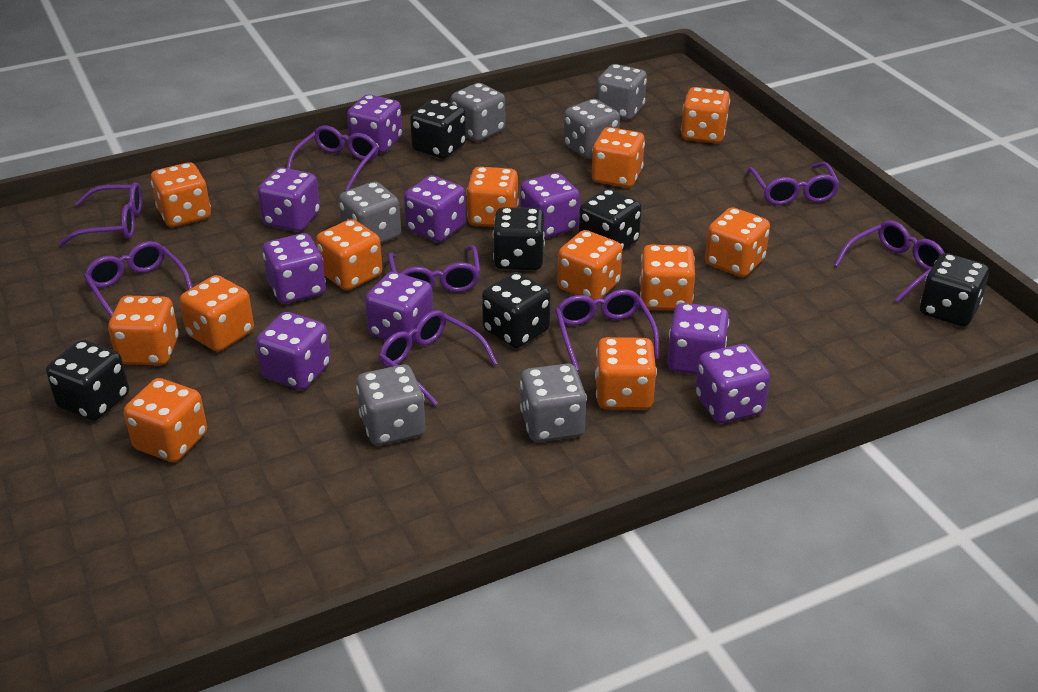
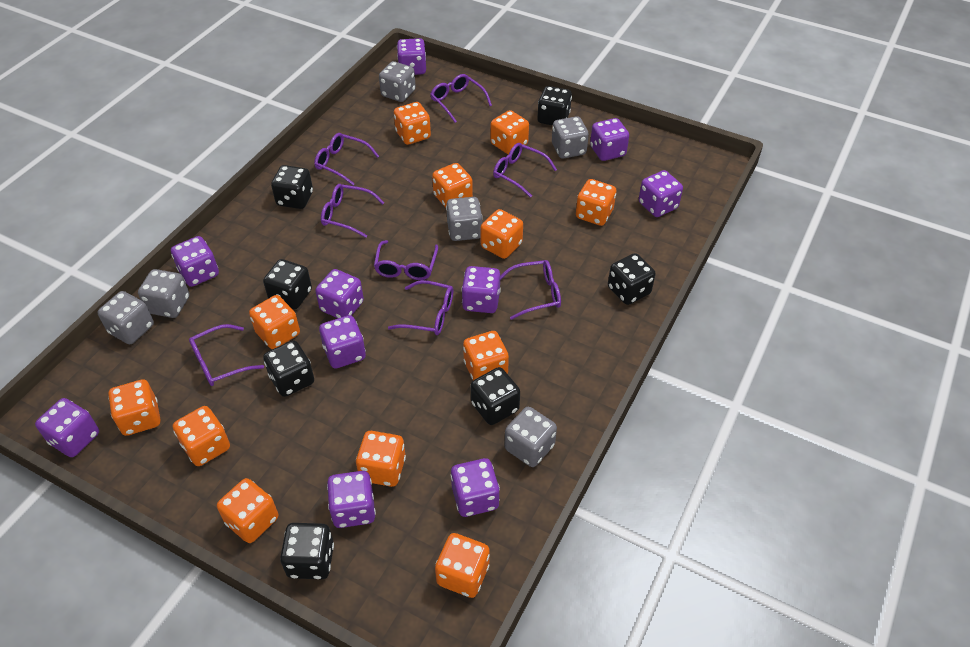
black dice: [46,340,129,421] [410,99,466,159] [482,272,551,348] [493,207,545,270] [579,189,642,252] [920,253,989,327] = 6 -> [263,259,312,309] [263,340,314,397] [271,165,313,209] [280,523,334,579] [471,367,520,425] [537,86,572,125] [608,253,656,305] = 7
purple dice: [256,312,330,390] [258,167,320,232] [263,233,326,304] [347,95,403,153] [365,272,433,344] [404,175,466,242] [520,173,580,238] [667,303,729,374] [695,344,770,423] = 9 -> [35,398,99,457] [171,236,219,287] [315,269,364,318] [319,315,366,369] [327,471,376,528] [397,38,426,75] [451,458,500,517] [461,266,501,313] [590,118,629,161] [639,170,683,217] = 10

